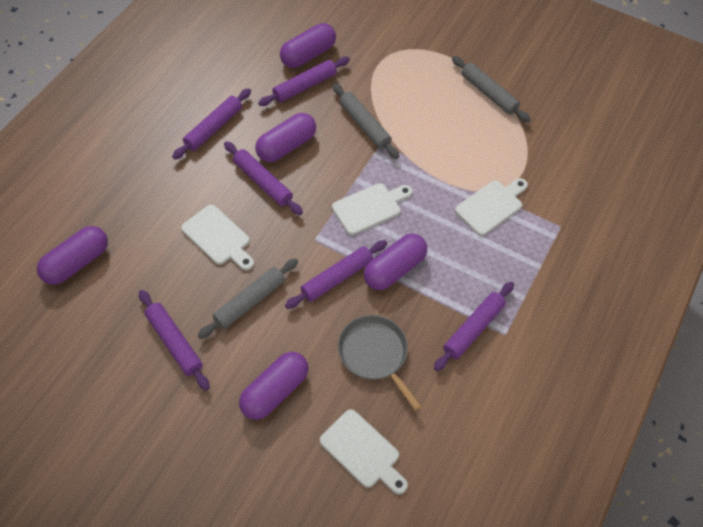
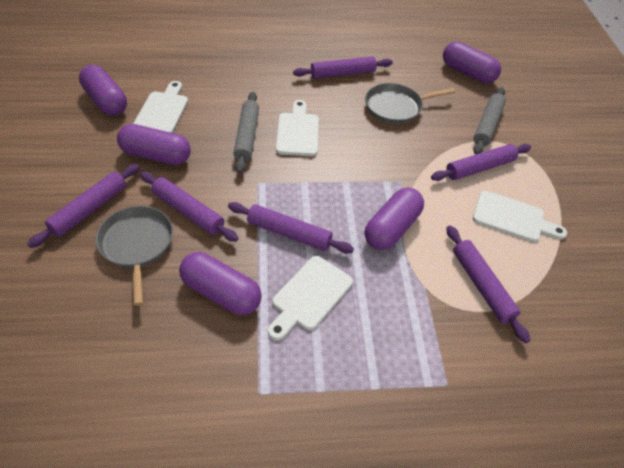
grey pan: [338,315,422,411] = 1 -> [96,206,173,306] [365,83,455,124] = 2
grey rolling pin: [198,258,298,339] [333,84,399,159] [452,56,531,123] = 3 -> [233,92,259,174] [473,87,506,155] = 2

